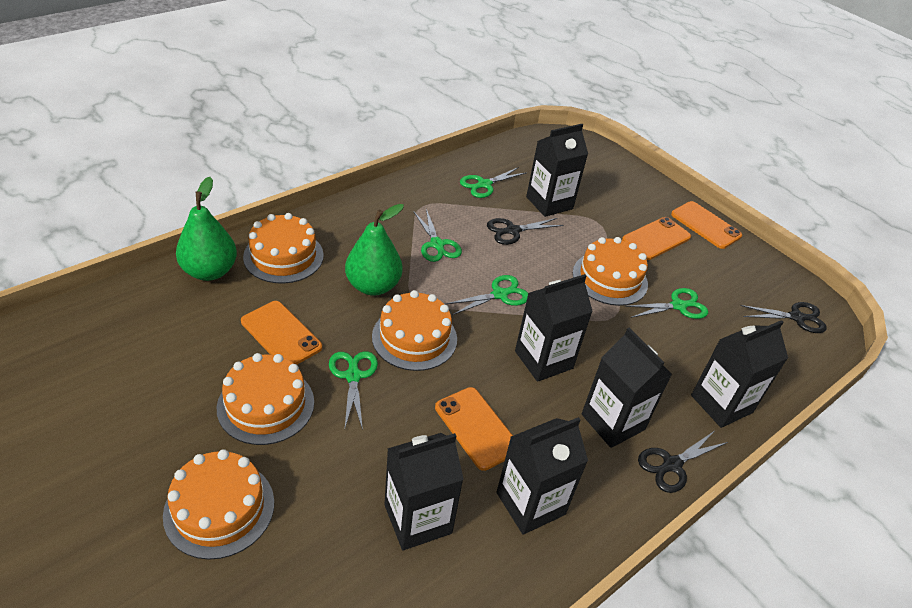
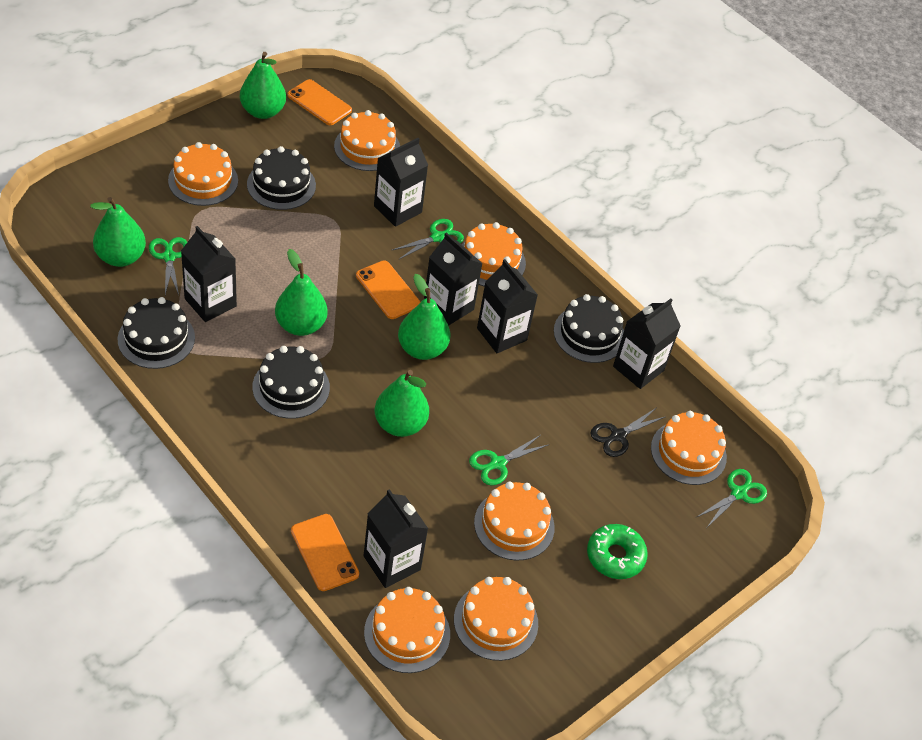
black cake: none = 0 -> [117,297,195,369] [247,146,316,210] [252,346,330,419] [554,294,624,363] = 4
black scissors: [487,218,563,245] [638,431,728,493] [740,302,827,333] = 3 -> [591,408,665,457] = 1
green donut: none = 0 -> [587,524,648,579] = 1
green pear: [176,177,237,281] [345,204,404,296] = 2 -> [90,197,146,267] [240,52,286,119] [275,249,328,336] [375,370,429,437] [398,274,450,360] = 5
green scissors: [329,351,378,430] [413,209,462,262] [446,275,528,315] [460,167,527,198] [625,288,708,319] = 5 -> [149,237,187,295] [391,219,464,260] [469,435,549,486] [697,469,767,527] = 4
orange cake: [163,449,274,560] [217,353,314,445] [243,213,324,284] [372,290,457,371] [573,237,648,306] = 5 -> [168,142,238,206] [334,110,400,171] [364,587,450,673] [454,577,538,661] [462,222,526,287] [474,482,555,561] [651,411,727,485] = 7
orange phone: [241,301,322,365] [435,387,513,471] [622,217,691,260] [671,201,742,249] = 4 -> [287,79,352,125] [291,514,359,591] [356,260,420,319] = 3

